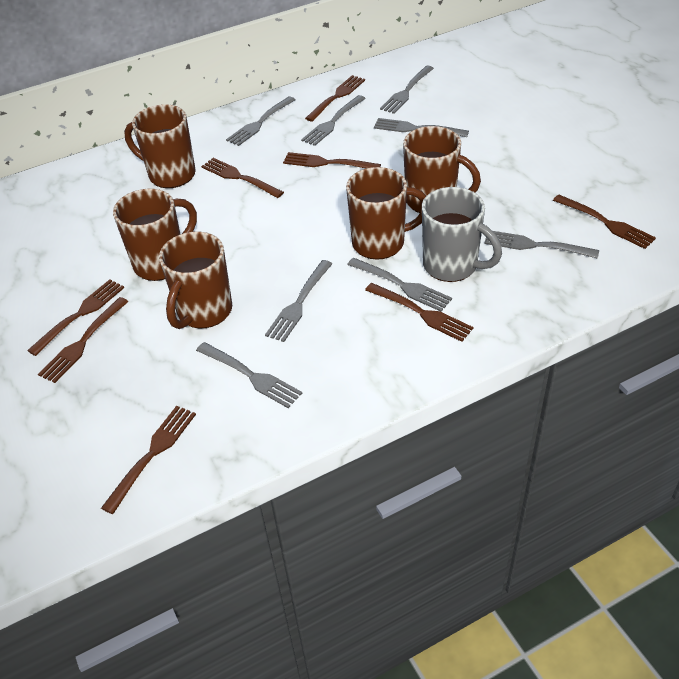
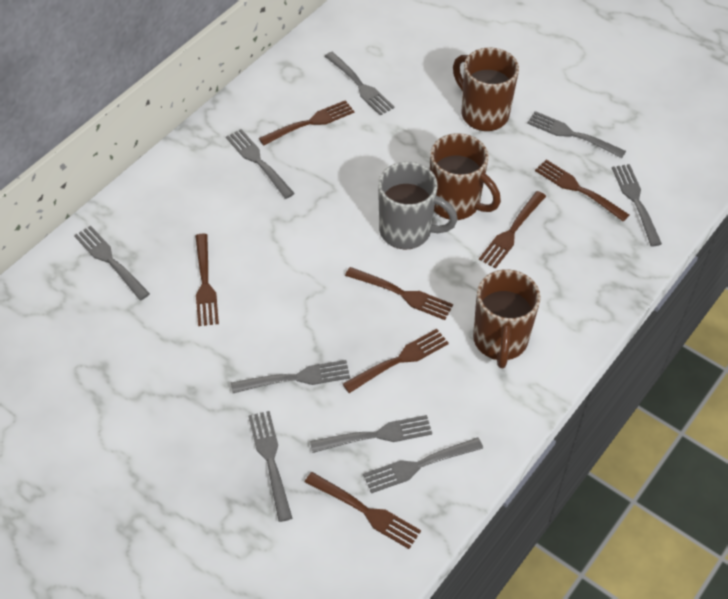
brown fork: [27,279,124,356] [38,297,129,383] [101,406,196,514] [201,158,284,198] [283,152,381,168] [305,75,365,122] [365,283,474,342] [553,195,656,249] = 8 -> [195,234,219,326] [259,100,354,146] [305,472,421,549] [343,329,449,393] [345,267,453,320] [479,191,546,269] [535,160,629,222] = 7
brown mug: [113,189,197,281] [124,104,196,188] [159,232,232,329] [346,167,426,260] [403,126,481,213] = 5 -> [430,133,501,220] [453,47,519,131] [473,269,541,368] = 3
grey fork: [196,342,302,408] [226,96,295,146] [265,260,332,342] [301,95,366,146] [347,258,452,312] [374,118,469,137] [380,66,434,114] [484,231,599,259] = 8 -> [74,225,150,300] [226,129,295,199] [231,360,350,393] [248,411,292,522] [310,415,432,453] [325,52,394,116] [363,437,483,493] [527,111,626,158] [612,164,662,246] = 9

